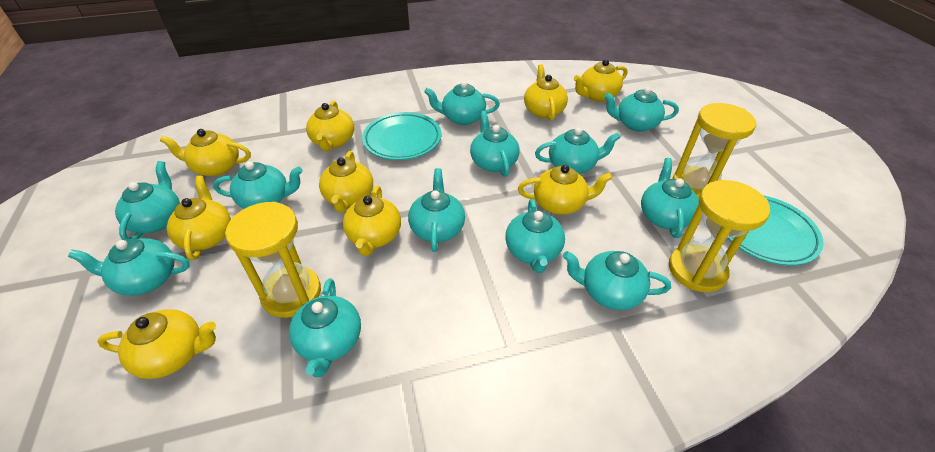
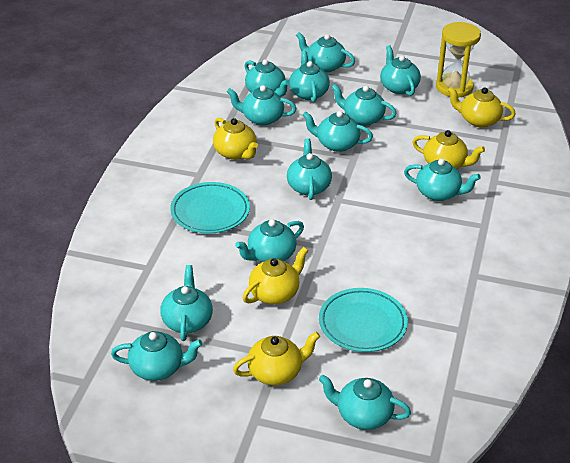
turquoise teapot: [68,238,190,296] [115,161,180,240] [213,161,303,209] [289,278,361,377] [408,168,465,252] [424,81,500,125] [470,111,519,177] [505,199,565,273] [535,127,621,174] [563,251,671,310] [604,87,679,132] [641,158,699,238] = 12 -> [111,331,203,381] [160,265,213,341] [227,85,297,126] [235,219,304,262] [245,59,290,97] [287,138,332,200] [289,50,330,103] [296,32,355,72] [302,111,373,152] [319,375,411,430] [331,84,397,126] [380,45,421,96] [404,159,481,201] = 13
yellow hourglass: [225,202,321,318] [669,180,770,292] [672,103,756,199] = 3 -> [436,22,481,97] = 1
yellow teapot: [97,309,216,379] [160,129,251,176] [166,176,231,260] [306,101,354,151] [319,151,373,213] [343,186,401,256] [518,165,613,215] [524,64,568,121] [574,59,627,102] = 9 -> [213,118,258,160] [233,332,320,385] [242,247,308,304] [412,130,485,169] [447,87,515,128] = 5

